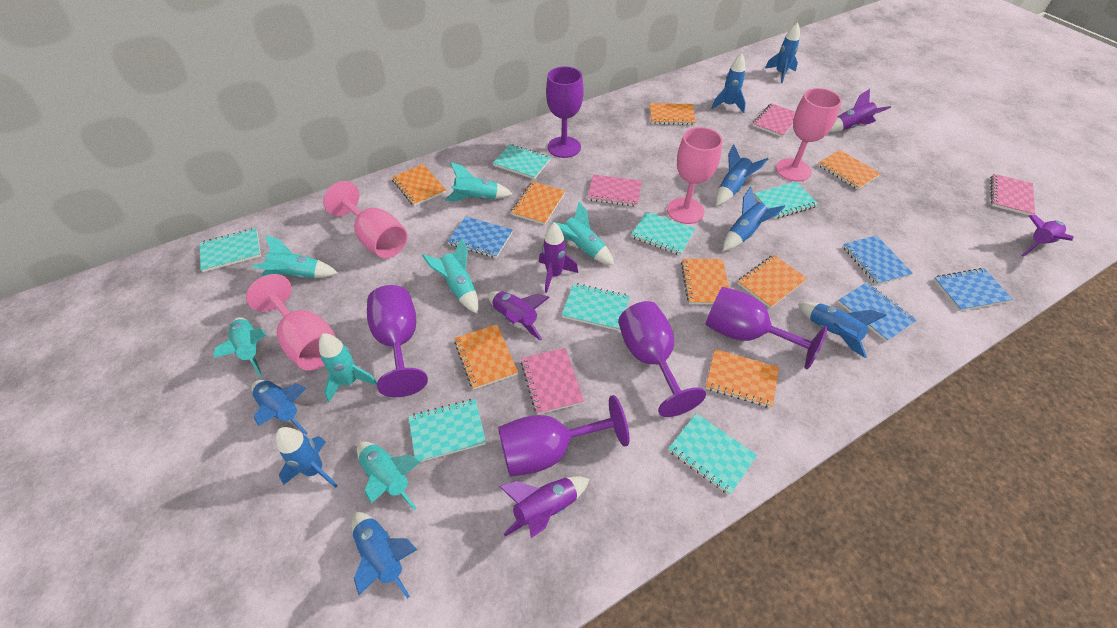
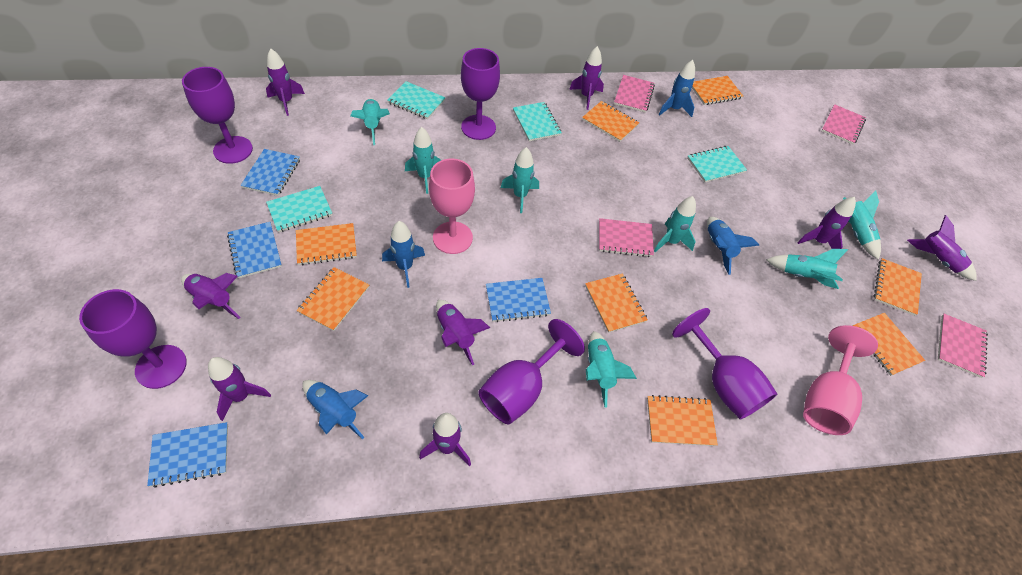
blue rocket: [252,380,308,435] [276,427,338,488] [352,512,417,599] [711,53,746,113] [716,145,768,206] [723,187,785,251] [765,22,800,83] [798,302,887,358] = 8 -> [302,380,368,439] [382,221,425,288] [659,60,695,117] [707,217,760,275] = 4
pink goblet: [246,274,337,371] [323,181,408,258] [667,127,723,224] [776,88,842,182] = 4 -> [429,159,475,254] [803,325,878,435] = 2
purple rocket: [488,291,550,341] [499,477,589,538] [539,222,578,293] [829,89,891,132] [1021,215,1074,257] = 5 -> [181,273,241,319] [208,357,271,421] [266,49,305,116] [419,413,471,466] [436,300,490,365] [569,46,604,110] [797,197,856,249] [907,215,977,281] = 8
turquoise notebook: [199,228,261,272] [408,399,486,462] [493,144,551,179] [562,283,630,331] [631,211,695,255] [668,413,757,495] [754,182,818,219] = 7 -> [266,186,332,233] [387,81,446,119] [513,102,562,142] [687,146,747,182] = 4

